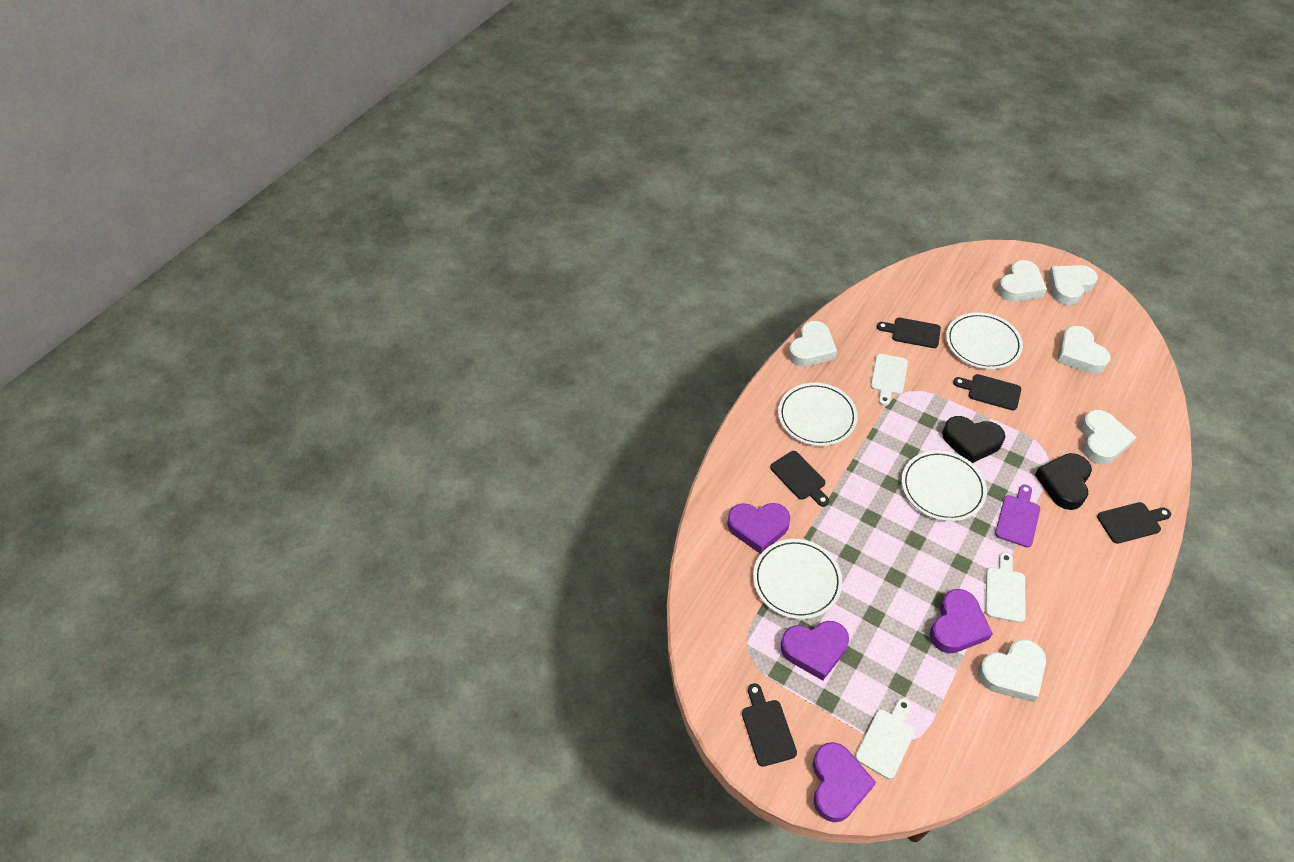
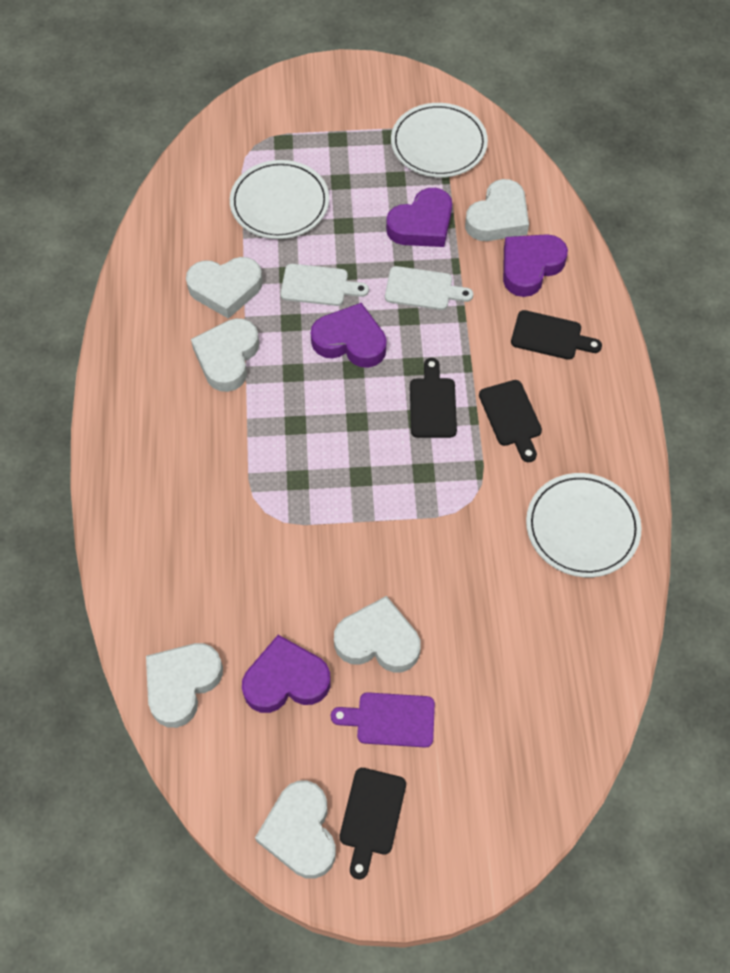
black cutting board: [742,683,797,767] [770,451,829,507] [877,318,941,348] [953,374,1021,410] [1097,502,1171,544] = 5 -> [339,768,406,879] [410,358,457,438] [479,380,542,462] [511,310,602,360] = 4
black heart: [942,416,1005,463] [1035,453,1092,510] = 2 -> none = 0
white cutting board: [855,698,915,779] [871,354,908,406] [985,552,1025,623] = 3 -> [281,264,369,306] [385,266,473,310] = 2
white plate: [753,539,842,619] [778,383,858,446] [902,450,987,521] [946,312,1023,369] = 4 -> [230,160,329,239] [391,103,488,178] [526,473,642,577] = 3

